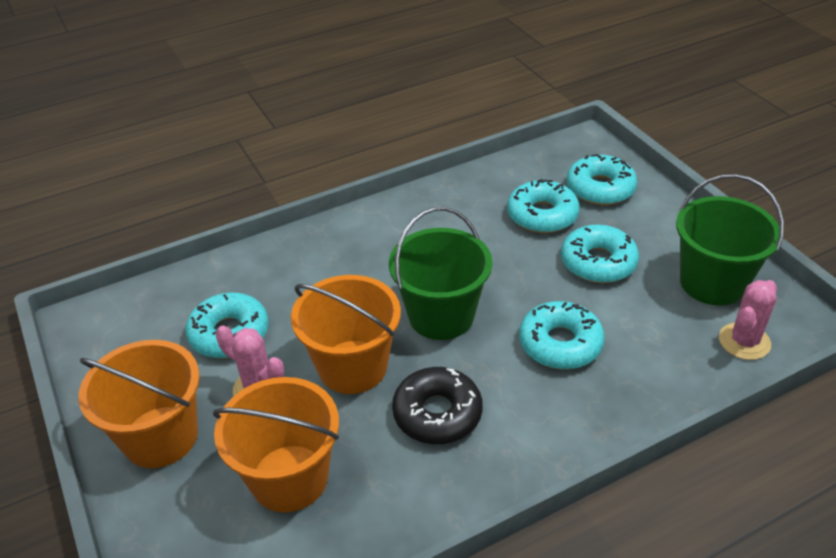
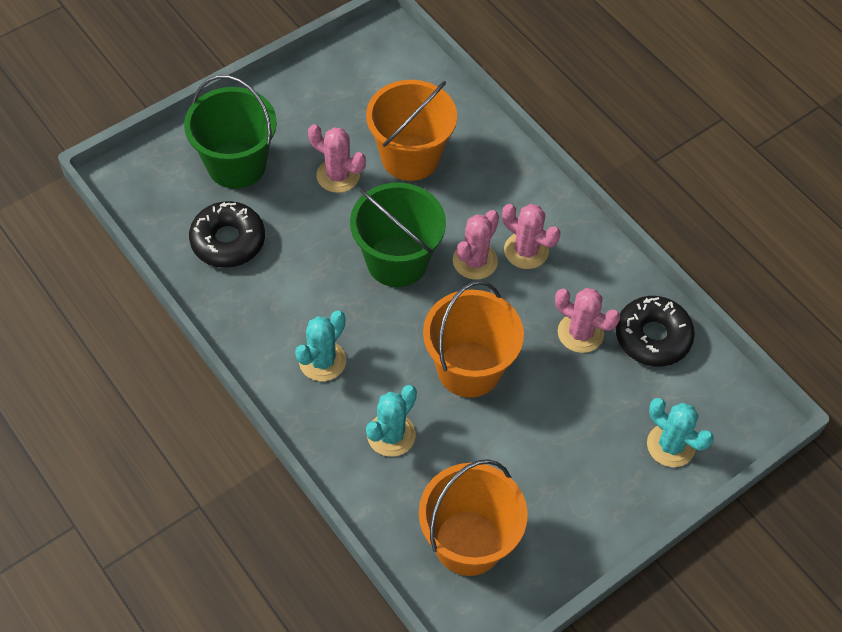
black donut: [392,367,483,444] = 1 -> [189,201,265,268] [616,296,695,367] = 2
pink cactus: [216,326,284,396] [719,280,777,360] = 2 -> [308,124,366,193] [453,210,499,280] [502,204,560,269] [555,288,620,353] = 4
turquoise cactus: none = 0 -> [295,311,346,381] [366,385,417,457] [647,398,714,467] = 3
turquoise donut: [185,293,269,358] [507,179,580,233] [519,301,605,370] [561,225,639,283] [567,154,637,205] = 5 -> none = 0

